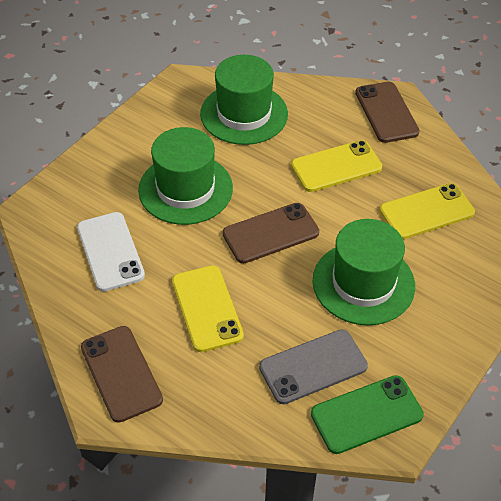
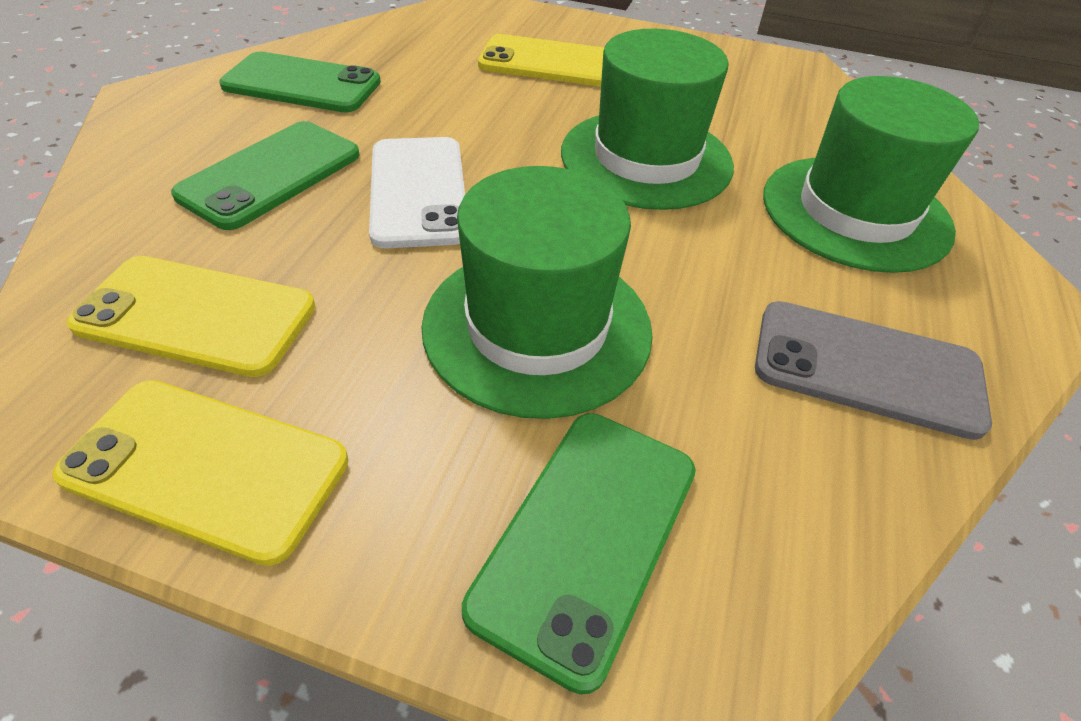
brown phone: [81,326,163,423] [223,203,319,263] [355,82,420,143] = 3 -> none = 0
green phone: [311,375,424,454] = 1 -> [171,121,360,230] [219,52,381,112] [462,413,696,695] = 3

